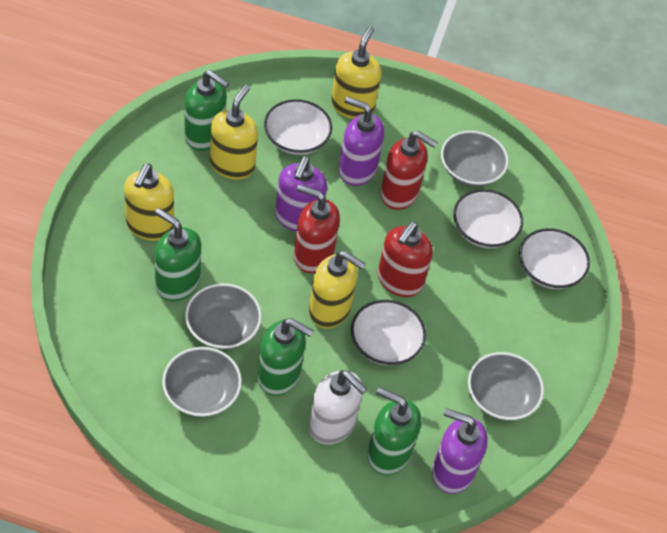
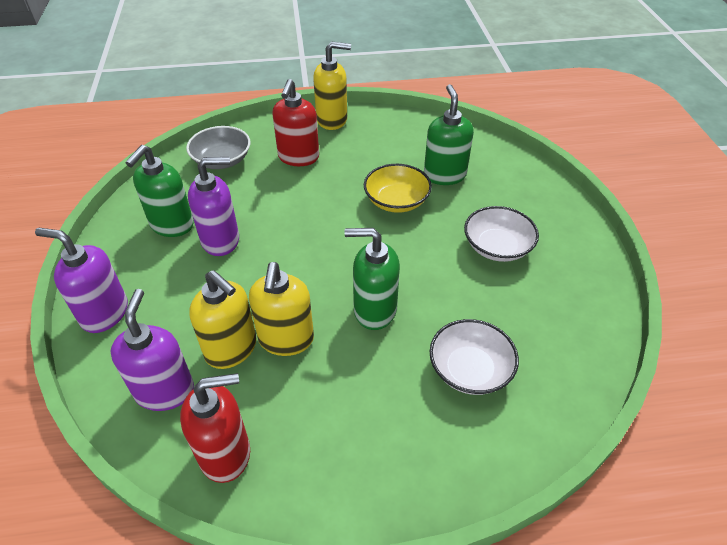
green soap dispenser: [155,208,201,301] [184,70,229,151] [257,318,314,396] [367,387,421,475] = 4 -> [126,145,194,237] [345,228,400,330] [424,84,474,185] = 3
grey bowl: [162,347,242,417] [185,283,262,349] [441,131,509,187] [468,352,544,420] = 4 -> [186,126,250,169] = 1
red soap dispenser: [294,185,340,273] [377,222,433,297] [380,131,438,210] = 3 -> [180,373,250,483] [272,79,319,166] = 2
white bowl: [264,99,332,155] [351,300,426,366] [453,189,523,248] [519,228,590,289] = 4 -> [429,319,519,395] [464,206,539,262] = 2
white soap dispenser: [309,370,368,445] = 1 -> none = 0
yellow bowl: none = 0 -> [364,164,432,213] = 1
yellow soap dispenser: [124,164,174,241] [210,85,258,180] [309,251,366,329] [331,26,381,119] = 4 -> [189,270,257,369] [249,262,314,356] [313,41,351,130] = 3

